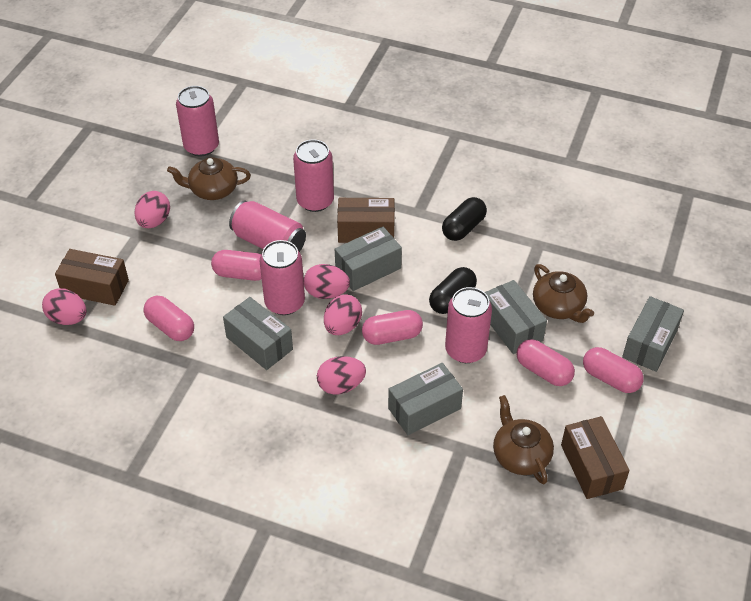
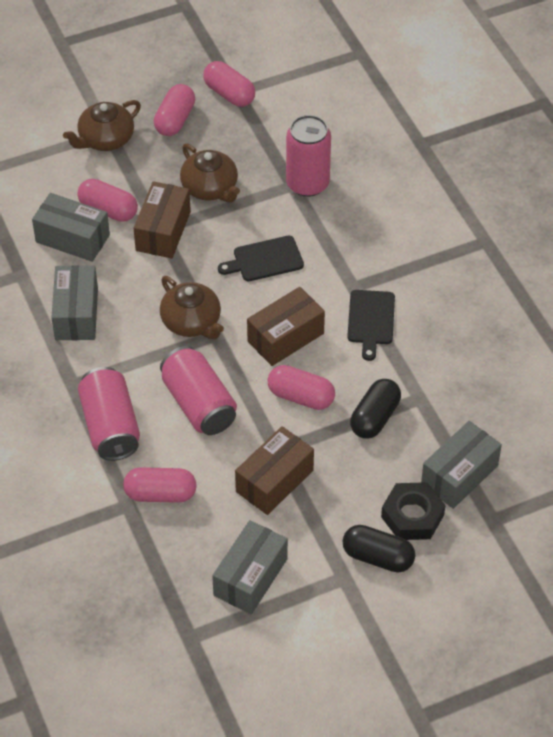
black cutting board: none = 0 -> [218,236,304,281] [347,290,395,361] = 2
black nut: none = 0 -> [381,482,445,540] = 1
grey box: [223,297,293,370] [335,226,402,291] [388,363,463,435] [485,280,547,354] [622,296,684,372] = 5 -> [32,193,110,262] [51,265,98,340] [212,520,288,614] [421,421,502,509] = 4
pink can: [176,86,219,156] [229,201,306,252] [260,240,305,315] [293,140,334,212] [445,287,492,363] = 5 -> [78,367,140,461] [160,346,237,435] [286,115,331,197] = 3
pink egg: [42,288,86,325] [135,191,170,228] [304,264,350,299] [317,356,366,395] [324,294,362,335] = 5 -> none = 0

